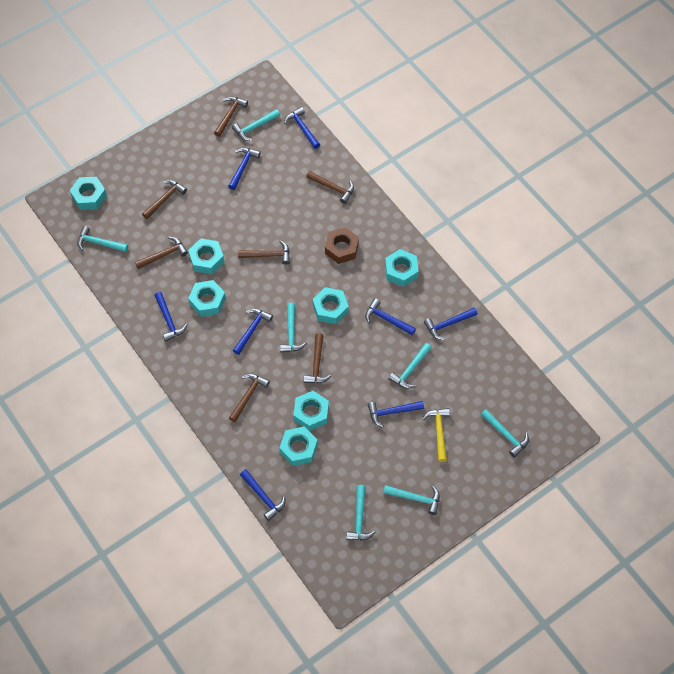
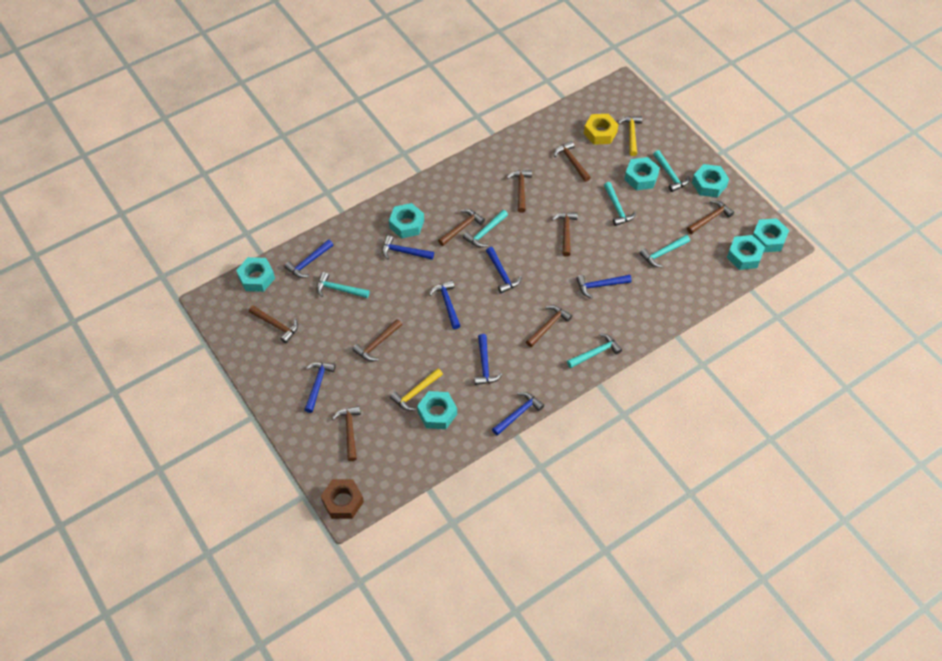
brown hammer: [135,237,188,269] [142,180,187,219] [214,96,248,137] [229,374,270,422] [238,240,290,265] [304,333,331,383] [306,171,354,204] = 7 -> [249,305,298,343] [332,406,361,461] [352,319,402,361] [438,209,485,246] [507,170,532,213] [526,305,572,347] [552,212,578,257] [554,141,591,182] [687,200,734,234] = 9
turquoise hammer: [77,226,128,252] [232,109,280,141] [280,303,307,353] [346,485,375,540] [383,485,440,515] [389,343,432,389] [481,409,529,458] = 7 -> [317,272,370,298] [463,210,508,247] [567,333,622,368] [604,182,636,226] [640,235,690,267] [653,150,690,192] = 6
yellow hammer: [422,408,450,462] = 1 -> [390,368,443,411] [618,116,642,156] = 2
yellow nut: none = 0 -> [584,114,619,145] = 1

